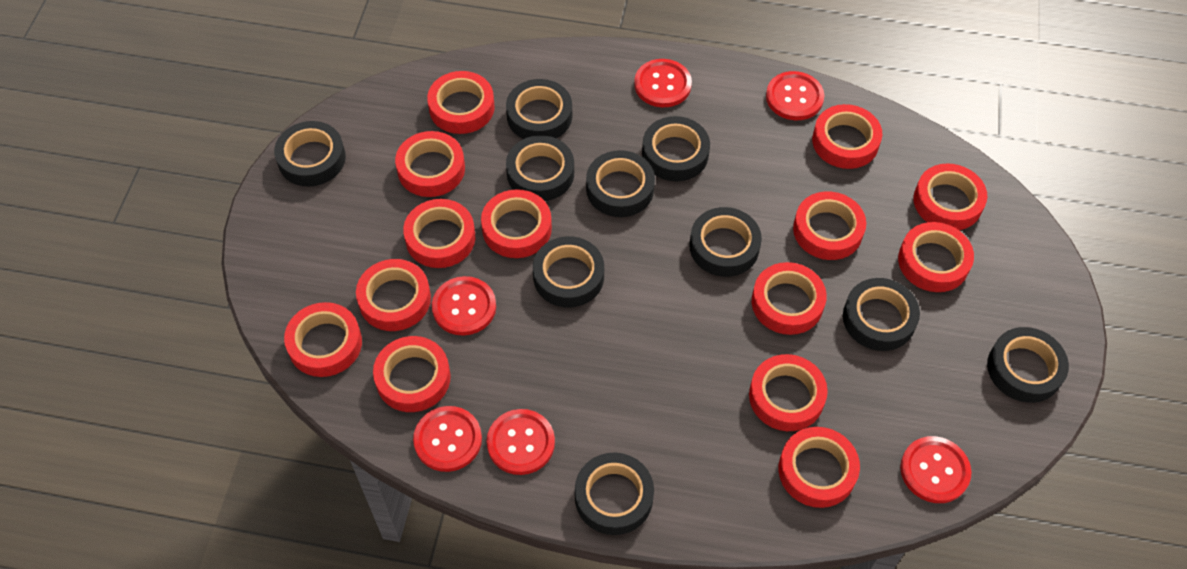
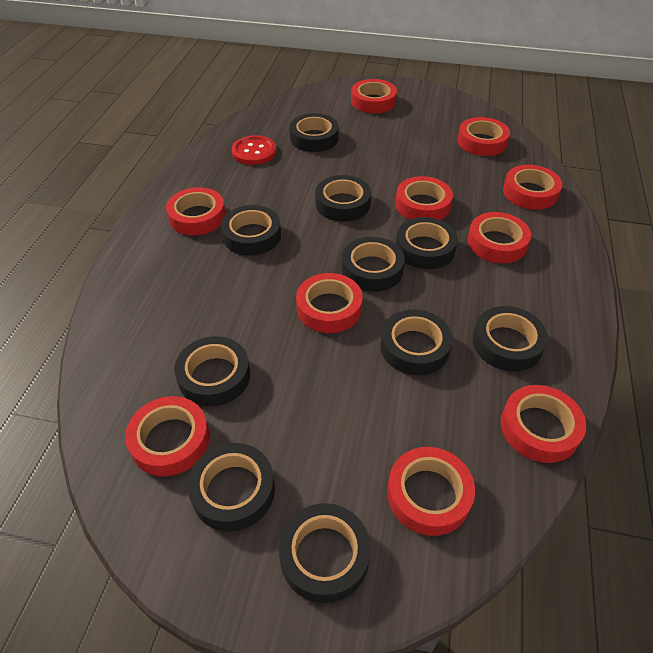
red button: [413,406,482,472] [432,276,496,336] [487,409,555,475] [634,59,692,107] [766,71,824,120] [900,436,972,503] = 6 -> [232,135,276,165] = 1
red tape: [284,302,362,377] [356,259,431,331] [373,336,451,412] [395,131,465,197] [403,199,475,268] [427,71,495,134] [481,189,552,258] [749,354,828,431] [752,262,827,335] [779,427,860,508] [793,191,866,260] [812,104,882,169] [898,222,974,292] [913,163,987,230] = 14 -> [125,396,210,476] [166,187,226,236] [296,273,363,333] [351,79,397,113] [387,447,475,536] [395,176,453,220] [457,117,510,156] [467,212,531,263] [501,385,586,463] [503,165,562,210] = 10

